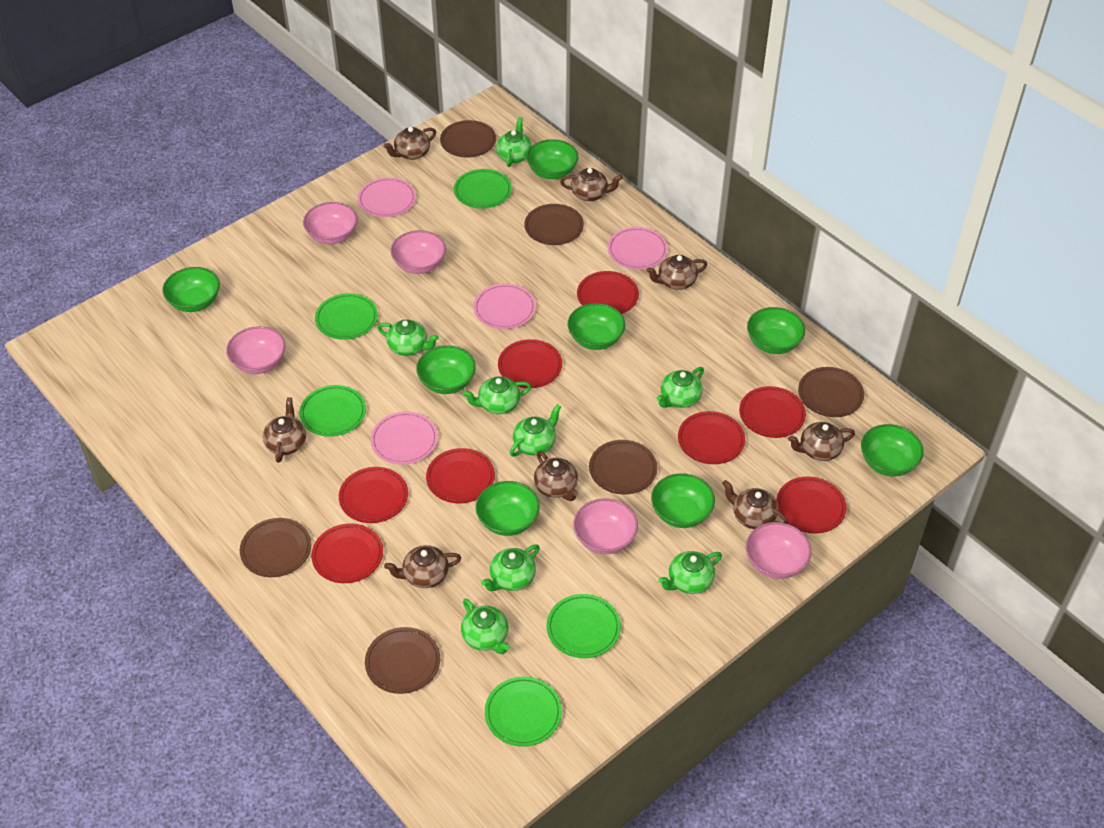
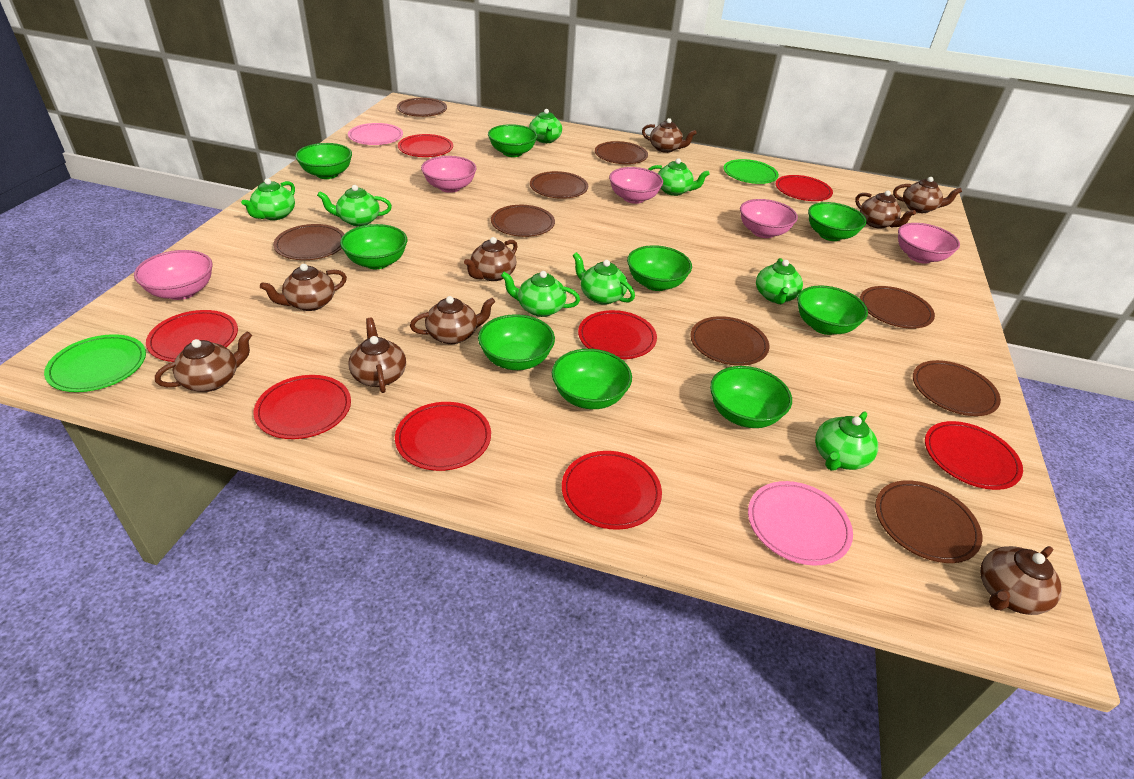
brown plate: [240,518,312,577] [365,627,440,694] [440,120,496,157] [524,204,584,245] [589,440,657,494] [798,367,864,417] = 6 -> [273,224,344,260] [397,98,447,117] [491,205,555,237] [530,171,588,199] [595,141,648,164] [690,316,769,366] [860,286,935,329] [875,480,982,563] [913,360,1001,416] = 9
brown teapot: [263,397,306,463] [383,127,436,160] [384,545,461,588] [534,451,578,501] [560,168,623,201] [646,255,707,290] [722,480,788,529] [788,422,855,461] = 8 -> [155,332,252,392] [260,264,347,311] [349,318,406,393] [410,296,495,344] [464,237,518,281] [642,118,697,153] [855,190,916,229] [893,177,962,213] [980,546,1062,615] = 9
green bowl: [163,267,220,312] [416,345,476,394] [476,481,540,536] [526,139,578,179] [568,303,625,350] [651,473,715,528] [747,307,805,354] [861,424,924,477] = 8 -> [295,143,352,179] [340,224,407,269] [478,314,555,370] [488,124,538,157] [552,349,632,409] [627,245,692,291] [710,366,792,428] [797,285,868,335] [808,202,867,241] = 9
green plate: [300,385,366,437] [315,293,378,340] [454,169,512,209] [485,677,562,747] [547,594,621,658] = 5 -> [44,334,146,392] [723,159,779,184] = 2
pink plate: [358,177,416,217] [371,411,438,465] [474,283,536,329] [608,227,668,270] = 4 -> [348,123,403,145] [748,481,853,566] = 2

